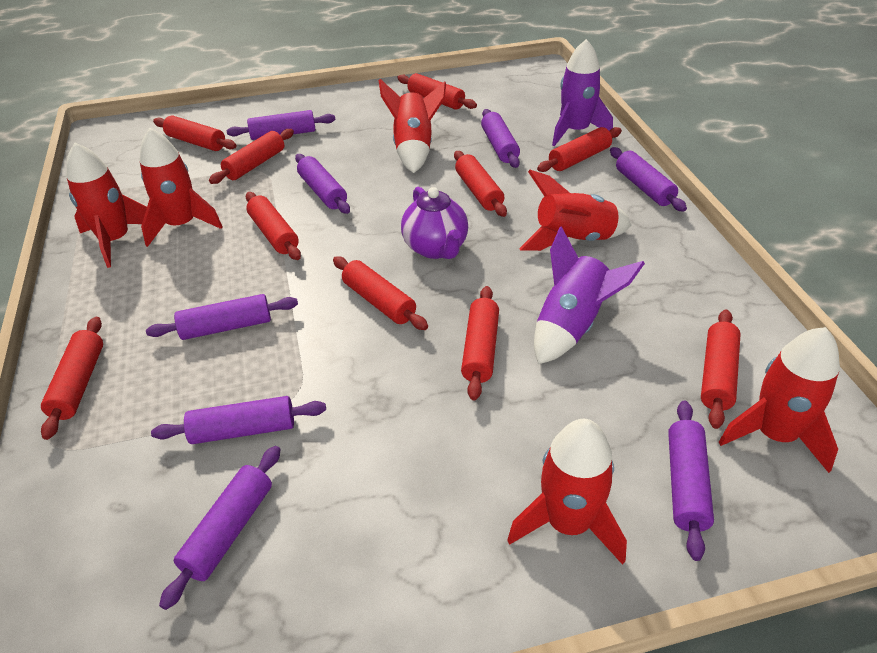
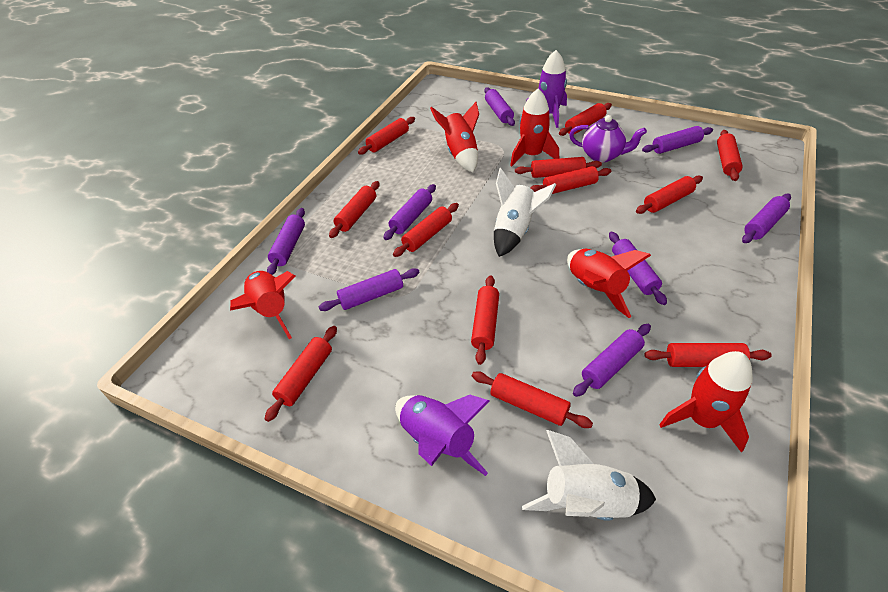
red rocket: [66,143,147,268] [139,128,222,247] [379,79,446,173] [507,419,627,565] [519,170,631,251] [719,327,840,473] = 6 -> [230,271,296,339] [430,102,479,172] [510,89,559,166] [567,249,651,318] [659,351,753,453] = 5
red rolling pin: [41,317,103,440] [153,115,237,151] [209,129,294,184] [246,192,301,260] [333,256,428,330] [397,73,477,110] [454,151,507,217] [461,286,499,400] [537,127,622,172] [701,309,741,429] = 10 -> [265,326,337,422] [329,181,380,238] [358,117,415,155] [393,203,459,257] [471,275,499,365] [472,371,593,428] [515,157,602,178] [530,166,611,194] [559,103,612,136] [636,175,703,214] [644,343,772,367] [717,130,743,181] = 12
white rocket: none = 0 -> [494,168,556,257] [522,430,656,521] = 2

